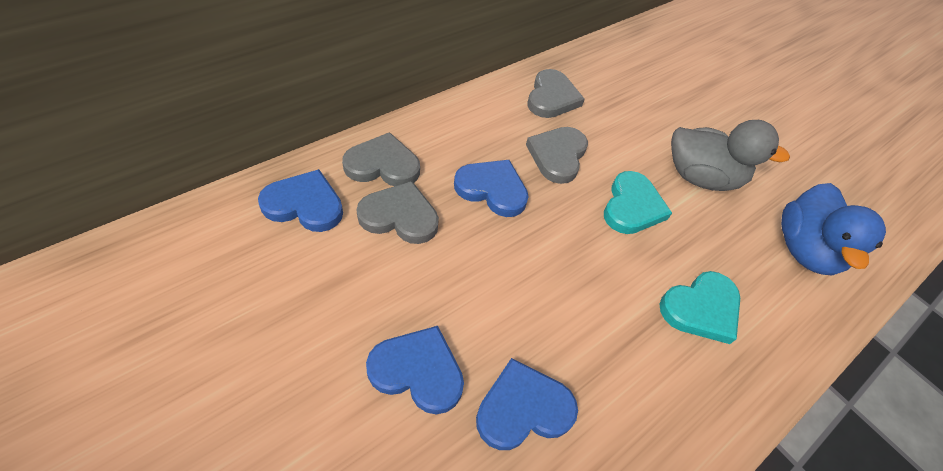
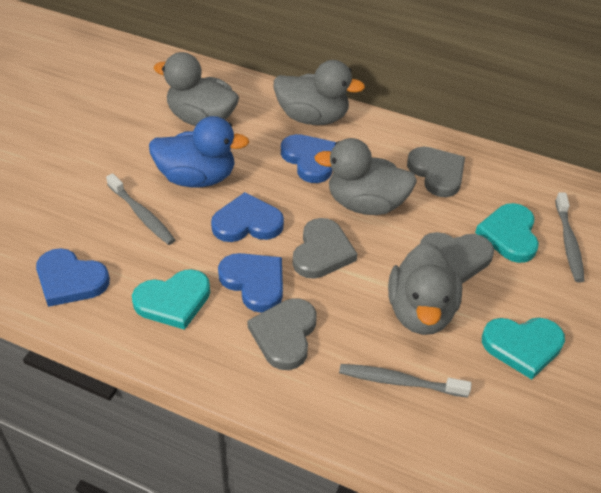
grey duck: [671,120,790,191] = 1 -> [154,52,239,126] [274,60,365,125] [315,138,417,215] [388,242,462,335] = 4
grey toothbrush: none = 0 -> [106,173,175,245] [339,364,471,398] [555,192,585,283] = 3
turquoise heart: [604,171,672,234] [659,271,740,344] = 2 -> [132,269,210,330] [475,203,539,263] [482,318,565,380] = 3

